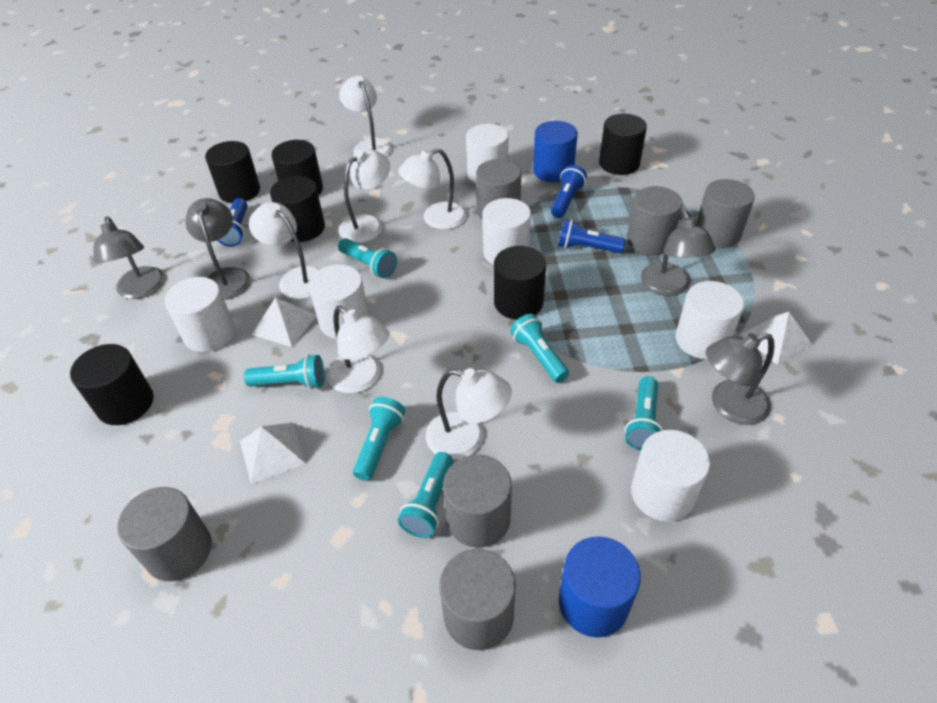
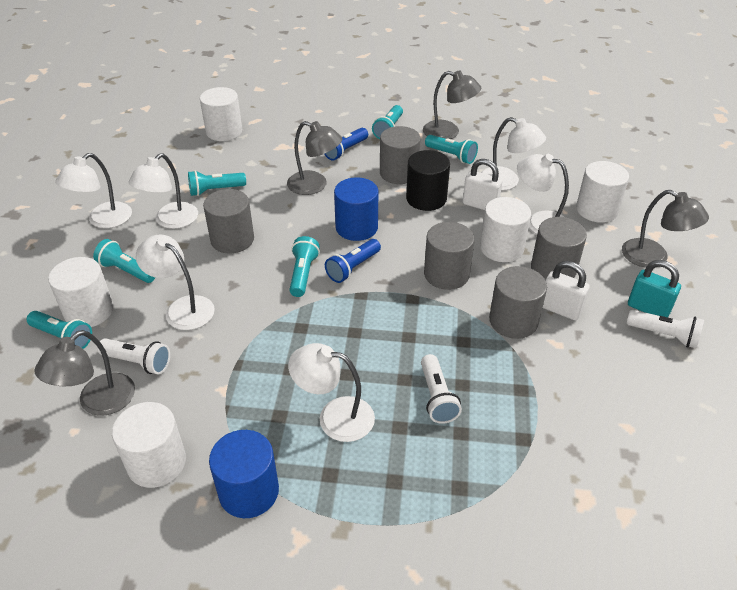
black cylinder: [70,344,154,425] [205,141,260,203] [270,176,325,242] [271,140,323,196] [494,246,546,320] [599,114,647,175] = 6 -> [406,150,450,211] = 1
blue flashlight: [217,198,248,247] [551,165,587,218] [558,219,625,253] = 3 -> [324,128,368,161] [325,239,381,283] = 2
grey cylinder: [117,487,212,581] [439,549,516,650] [443,455,512,548] [476,159,521,220] [627,186,683,255] [697,179,755,247] = 6 -> [203,189,254,253] [380,126,421,184] [424,222,475,290] [489,266,547,339] [531,217,587,280] = 5
turquoise padlock: none = 0 -> [628,260,681,317] = 1
white cylinder: [165,277,235,352] [309,265,369,339] [466,124,508,183] [482,198,531,265] [631,430,710,522] [676,281,744,359] = 6 -> [48,257,114,327] [112,402,186,488] [200,87,242,141] [480,197,531,262] [576,161,629,223] = 5
white flashlight: none = 0 -> [97,338,170,374] [421,354,462,424] [627,310,704,349] = 3
white padlock: none = 0 -> [463,159,502,210] [543,261,590,320] = 2
white pyramid: [240,423,306,484] [252,297,316,347] [741,312,813,365] = 3 -> none = 0

